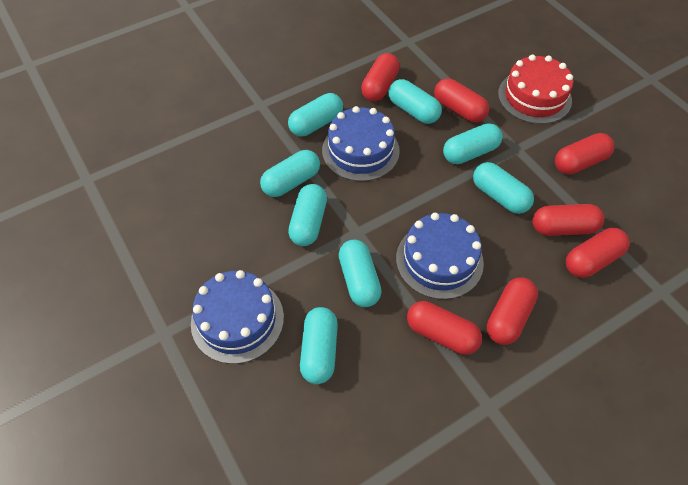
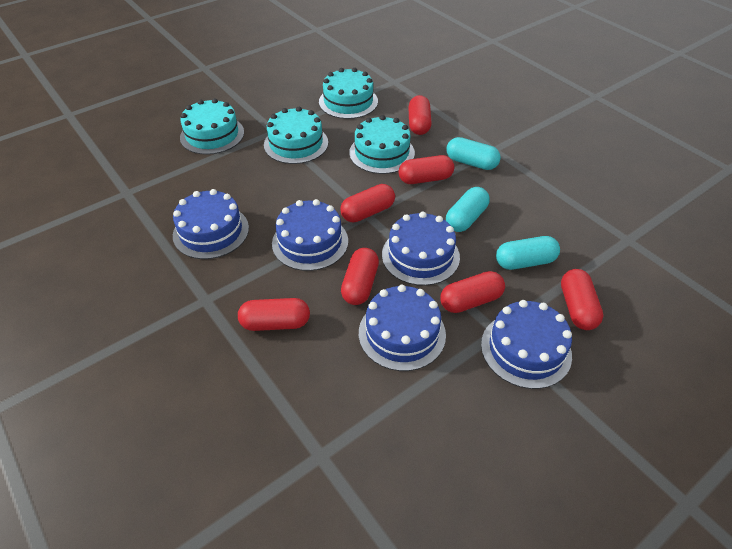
blue cake: [191,270,284,364] [322,106,400,181] [396,213,484,299] = 3 -> [173,189,249,259] [272,199,348,271] [359,285,446,371] [382,212,460,286] [481,300,572,389] = 5
red cake: [498,55,573,124] = 1 -> none = 0
turquoise cake: none = 0 -> [180,98,244,155] [264,107,328,164] [319,68,378,119] [349,115,415,174] = 4
turquoise capsule: [260,150,320,197] [288,93,343,136] [288,184,327,246] [300,307,338,384] [339,239,382,307] [388,79,442,124] [443,123,502,164] [473,162,534,214] = 8 -> [446,137,501,170] [446,187,490,232] [496,236,560,270] = 3

